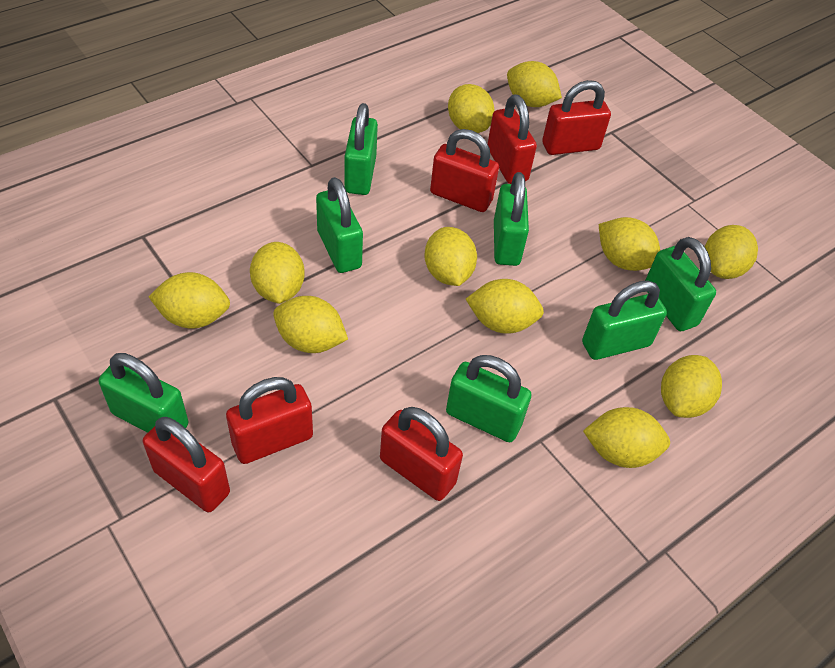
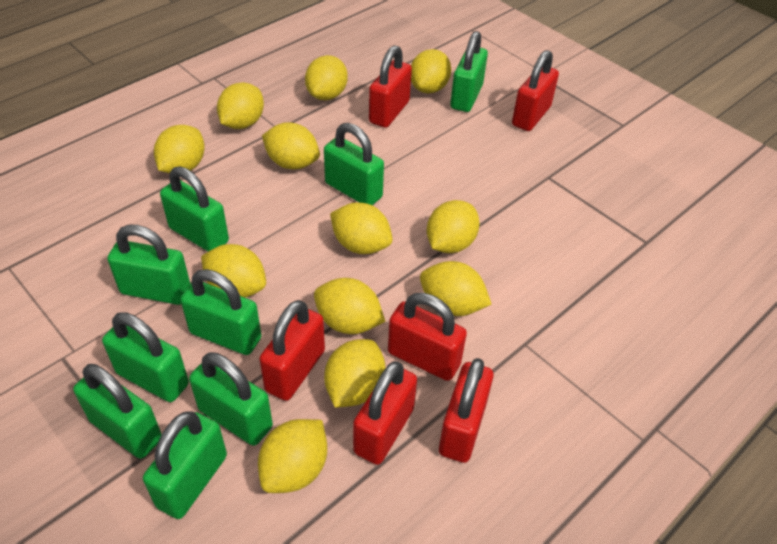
green padlock: [99,353,188,433] [316,177,363,273] [344,103,378,195] [446,355,532,442] [494,172,529,266] [582,280,667,360] [645,237,716,331] = 7 -> [73,364,162,459] [102,312,189,402] [108,225,190,305] [143,411,227,519] [160,166,229,252] [180,269,261,355] [189,352,273,446] [324,123,384,205] [450,31,488,112] = 9
yellow lemon: [148,272,230,329] [250,242,305,304] [273,296,348,353] [424,227,477,286] [448,84,495,133] [466,279,544,334] [507,61,562,107] [583,407,670,468] [599,217,660,271] [661,355,722,418] [705,225,758,279] = 11 -> [154,125,205,173] [201,244,266,298] [217,82,264,129] [258,419,327,493] [262,122,320,169] [305,55,348,100] [314,278,385,334] [324,339,385,408] [330,202,393,254] [411,49,451,93] [420,261,491,316] [427,200,480,253] = 12

